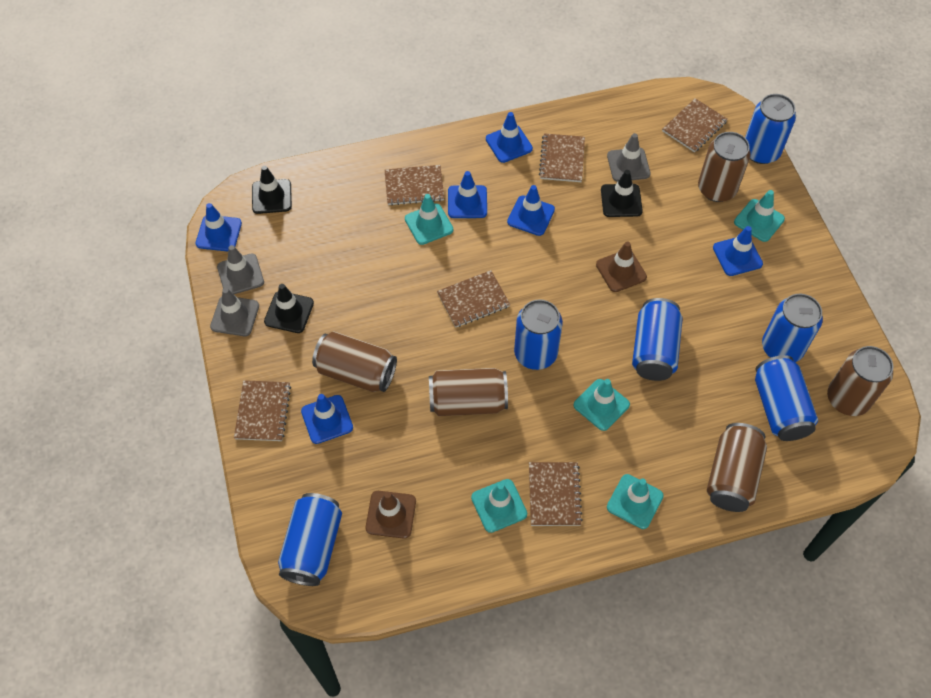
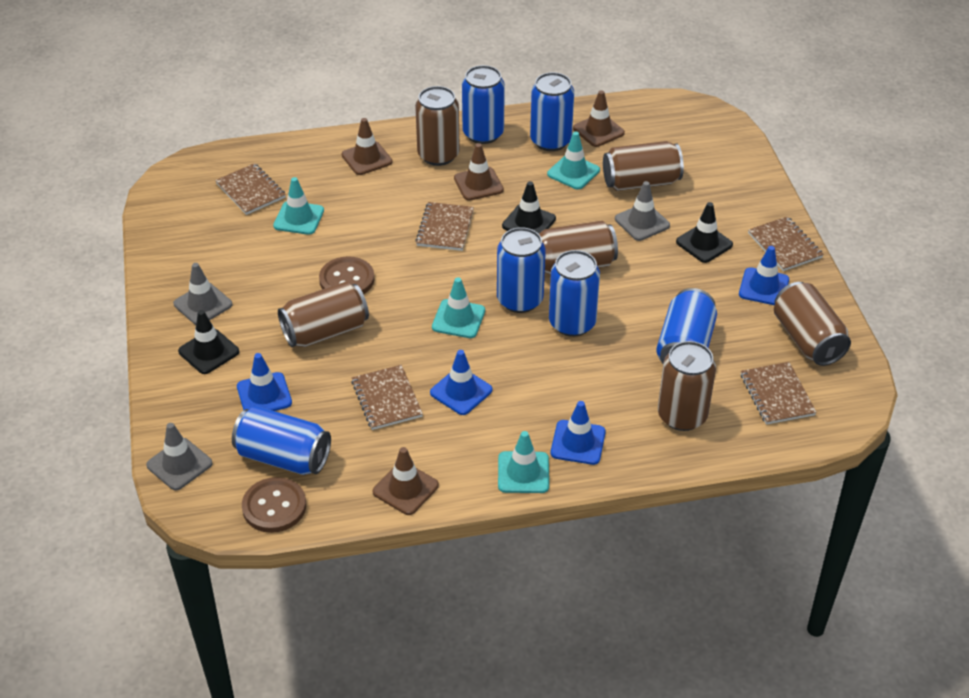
blue traffic cone: [196,203,242,252] [301,394,353,444] [448,171,487,218] [486,112,533,163] [507,185,555,236] [713,226,763,276] = 6 -> [237,353,292,411] [430,350,492,415] [551,401,606,465] [739,246,789,305] = 4
brown button: none = 0 -> [242,477,306,533] [319,257,375,295] = 2
brown can: [312,331,397,392] [429,368,508,416] [698,132,751,202] [707,423,767,512] [827,346,893,416] = 5 -> [278,281,369,347] [415,86,460,166] [539,221,618,275] [603,141,684,191] [658,341,716,431] [774,282,851,366] = 6
brown notebook: [234,380,291,441] [385,165,444,206] [437,270,510,328] [529,462,583,526] [539,133,585,182] [662,98,728,152] = 6 -> [215,163,286,215] [351,365,423,430] [415,202,474,251] [741,362,817,425] [748,216,824,271] = 5
brown traffic cone: [366,491,416,539] [596,241,647,292] = 2 -> [342,118,392,175] [373,447,439,515] [454,143,504,201] [573,90,625,147] = 4
turquoise traffic cone: [405,194,453,245] [471,479,527,533] [573,379,630,431] [607,474,664,529] [734,190,785,242] = 5 -> [273,177,324,235] [432,277,485,338] [498,431,549,493] [547,131,600,190] = 4

